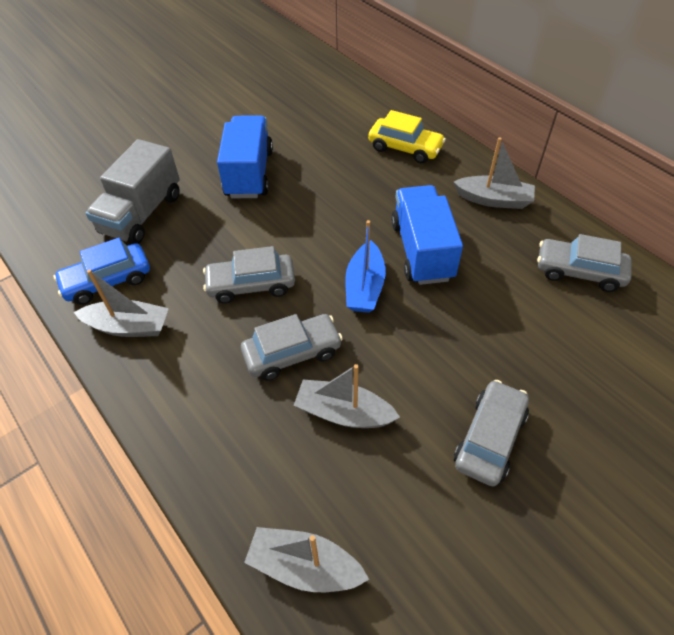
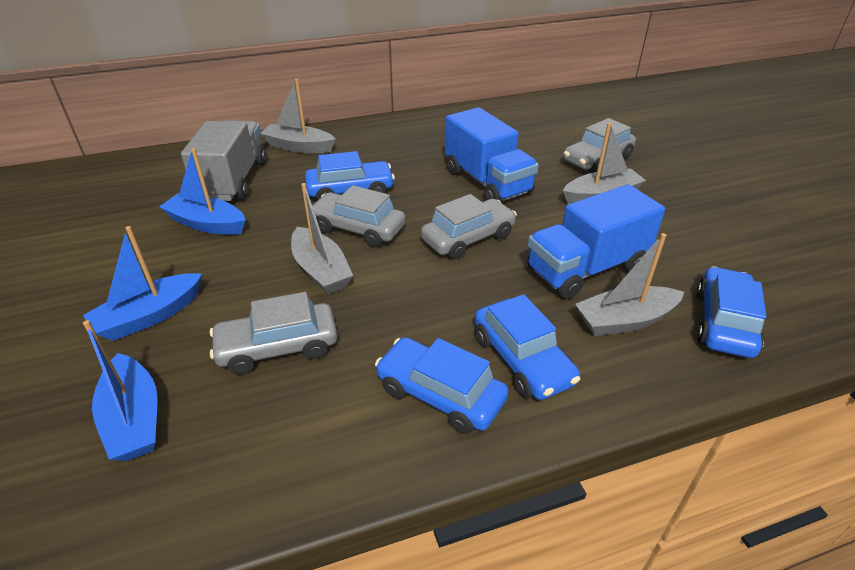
blue boat: [345,220,386,313] = 1 -> [83,226,202,341] [83,320,157,461] [159,148,245,235] = 3
blue car: [54,238,150,305] = 1 -> [305,151,395,200] [375,337,509,434] [475,294,580,400] [696,266,767,358] = 4
yellow car: [368,110,446,163] = 1 -> none = 0

